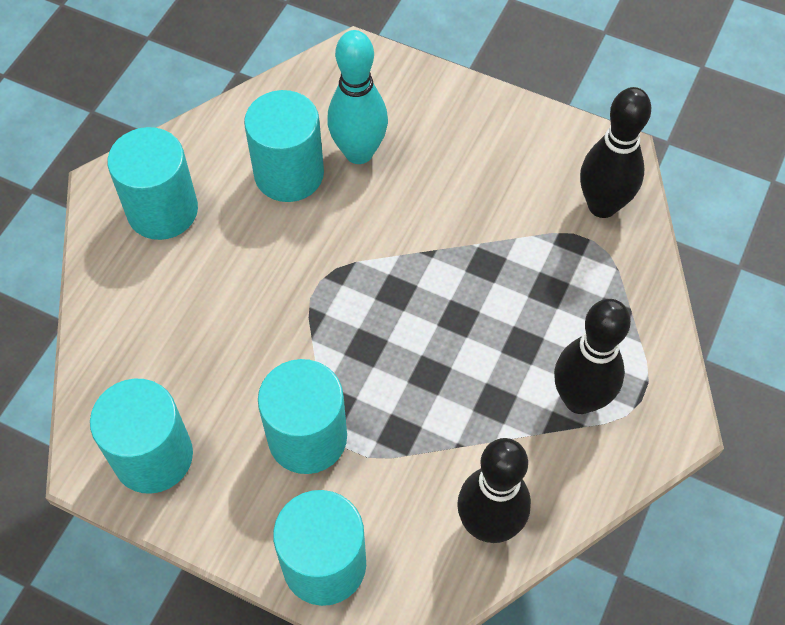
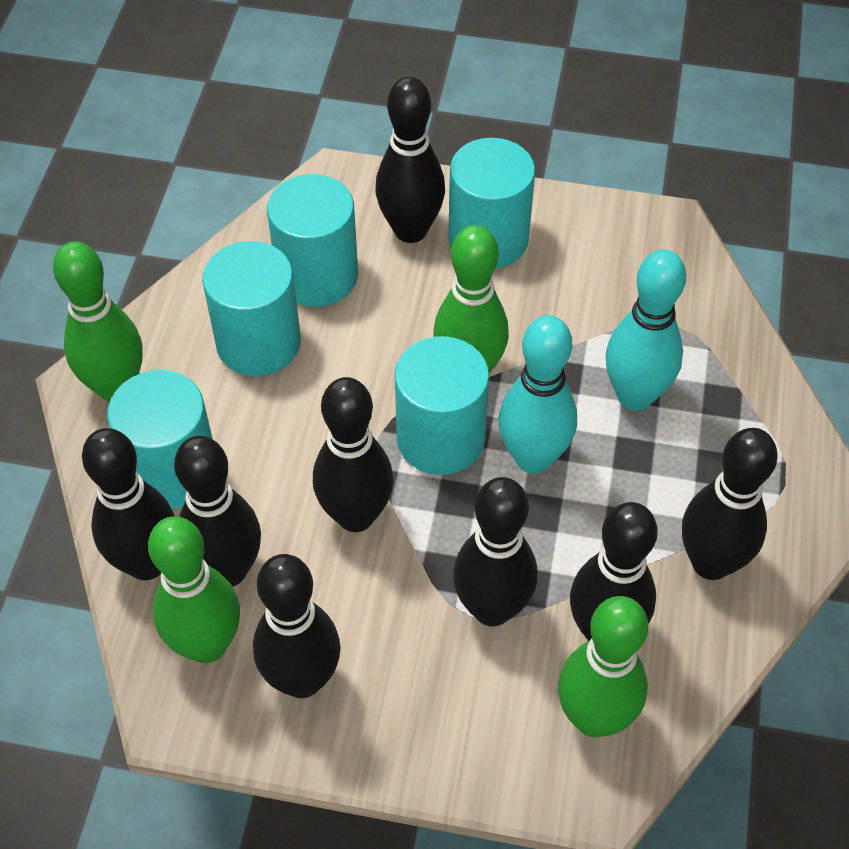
black bowling pin: [457,438,531,543] [554,299,631,414] [580,87,651,218] = 3 -> [82,428,175,580] [174,436,261,587] [253,554,341,698] [313,377,394,532] [375,77,445,243] [453,477,537,626] [570,502,658,641] [682,428,778,580] = 8
green bowling pin: none = 0 -> [53,241,143,402] [148,516,240,663] [433,225,509,373] [558,596,648,737] = 4
turquoise bowling pin: [327,30,388,164] = 1 -> [499,315,577,473] [605,250,686,411] = 2

